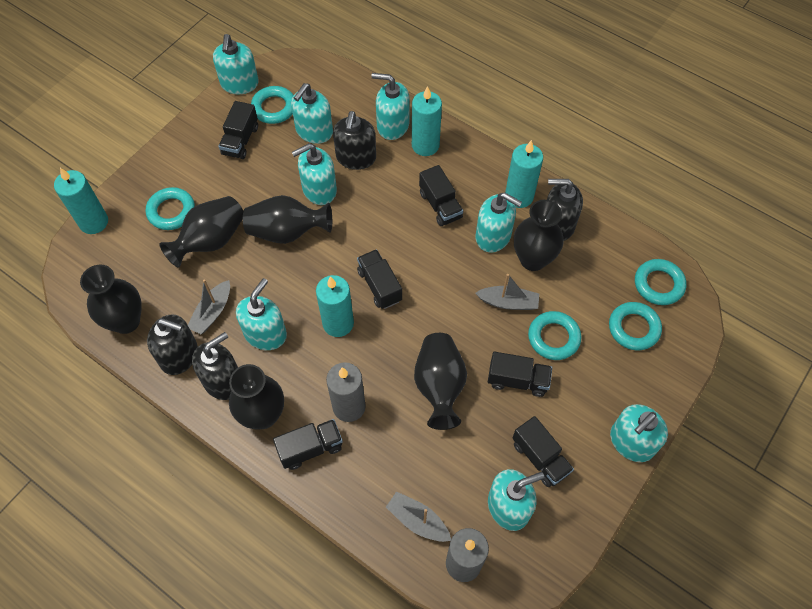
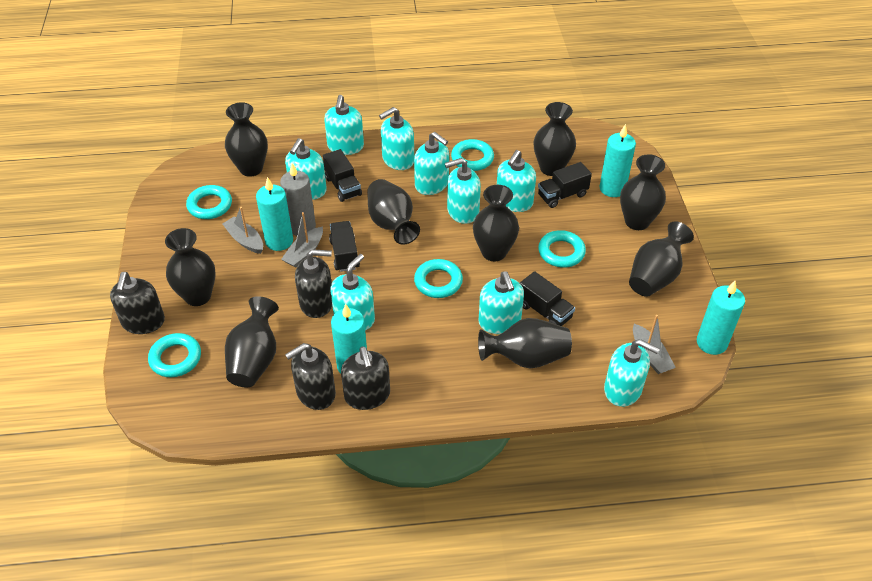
black truck: [218,101,258,159] [273,419,343,470] [357,249,402,309] [419,165,463,226] [488,352,552,397] [512,416,574,487] = 6 -> [323,149,362,202] [329,221,360,272] [520,271,575,326] [538,162,592,208] = 4
black vase: [80,265,142,334] [159,196,243,268] [229,364,284,429] [243,195,332,244] [414,333,467,430] [514,200,564,271] = 6 -> [165,228,216,306] [225,102,268,177] [225,296,279,387] [367,179,420,245] [473,185,519,261] [478,318,572,369] [534,102,576,176] [620,154,666,230] [629,221,694,297] = 9
grey candle: [326,362,366,422] [446,528,489,582] = 2 -> [280,163,316,236] = 1
turquoise soap dispenser: [213,34,259,94] [236,278,287,350] [291,83,333,144] [292,143,337,205] [371,73,410,140] [476,192,522,253] [488,469,544,531] [610,404,668,462] = 8 -> [285,138,327,200] [324,95,364,155] [330,254,375,330] [379,107,414,170] [414,132,449,195] [445,158,481,224] [478,271,524,334] [497,150,536,212] [604,339,660,407] = 9

